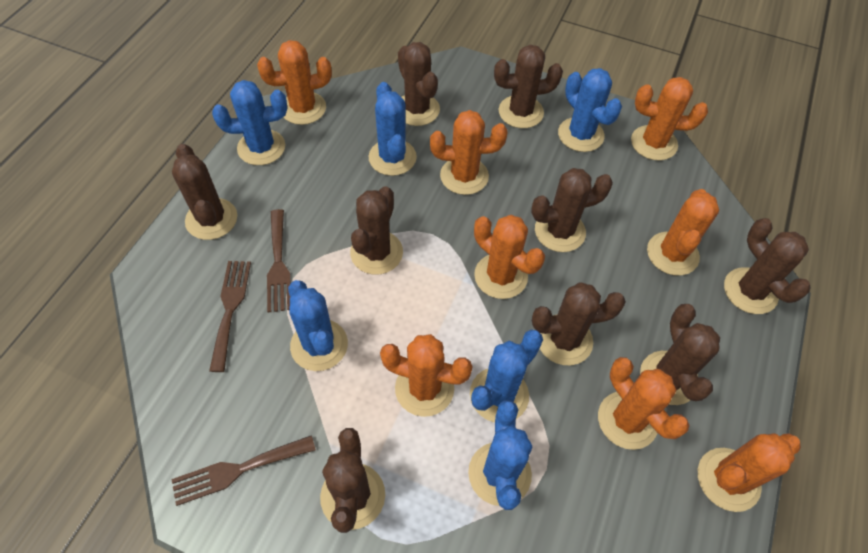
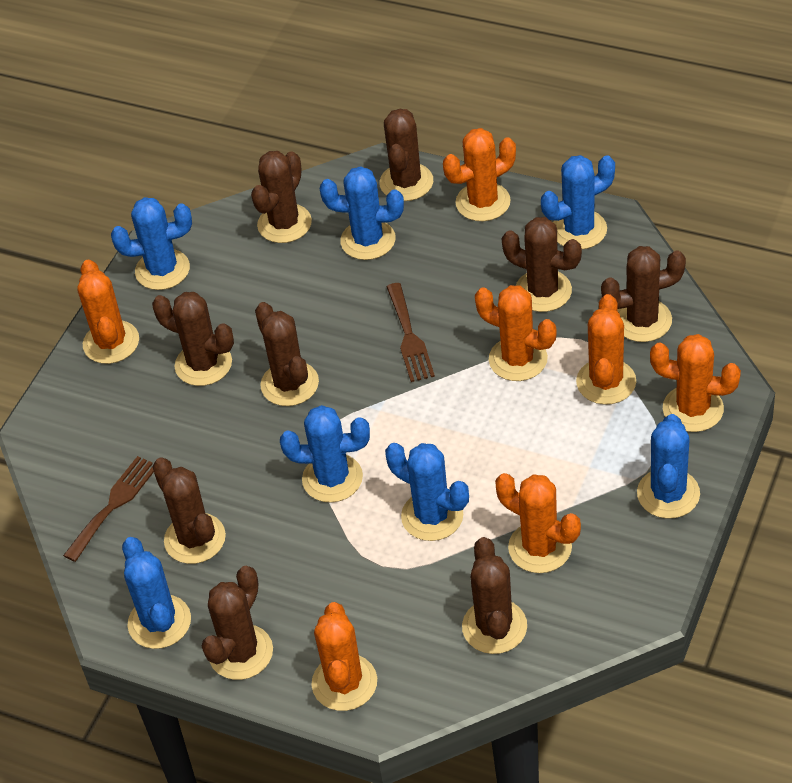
blue cactus: [212,80,287,165] [288,280,348,371] [369,82,417,176] [468,400,532,510] [470,330,543,422] [558,68,622,152] = 6 -> [111,197,192,290] [122,537,191,649] [280,405,370,503] [320,166,404,260] [385,443,469,541] [541,155,615,249] [637,414,700,519] = 7
brown fork: [172,435,316,506] [209,261,251,372] [267,209,291,312] = 3 -> [63,456,154,562] [387,283,435,382] = 2
orange cactus: [257,40,332,125] [380,334,473,417] [430,110,507,195] [474,215,545,299] [598,357,689,450] [631,77,708,161] [647,189,719,276] [698,433,801,512] = 8 -> [77,260,139,364] [311,602,377,711] [443,128,516,221] [475,285,556,381] [495,473,581,573] [576,294,636,405] [650,334,741,432] = 7

